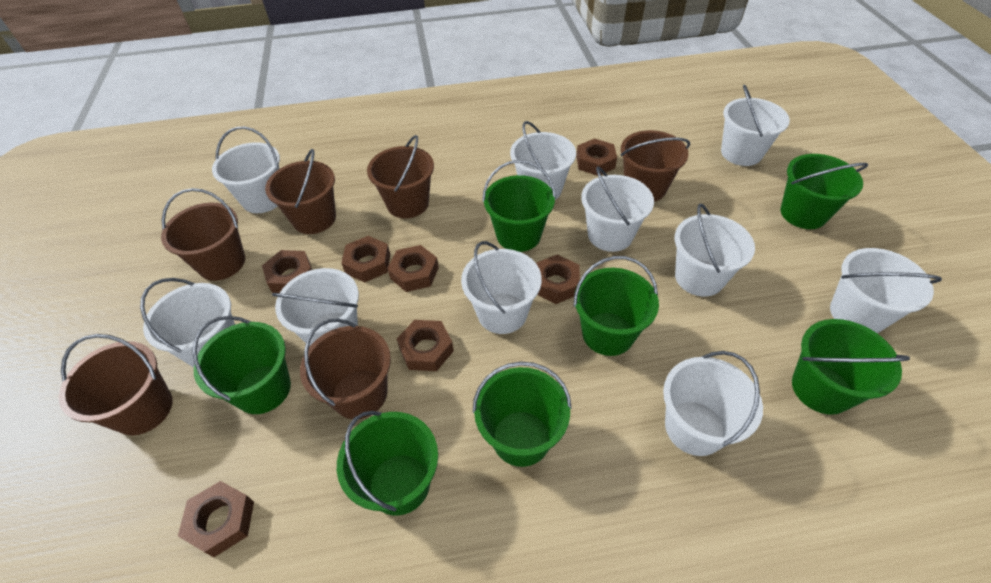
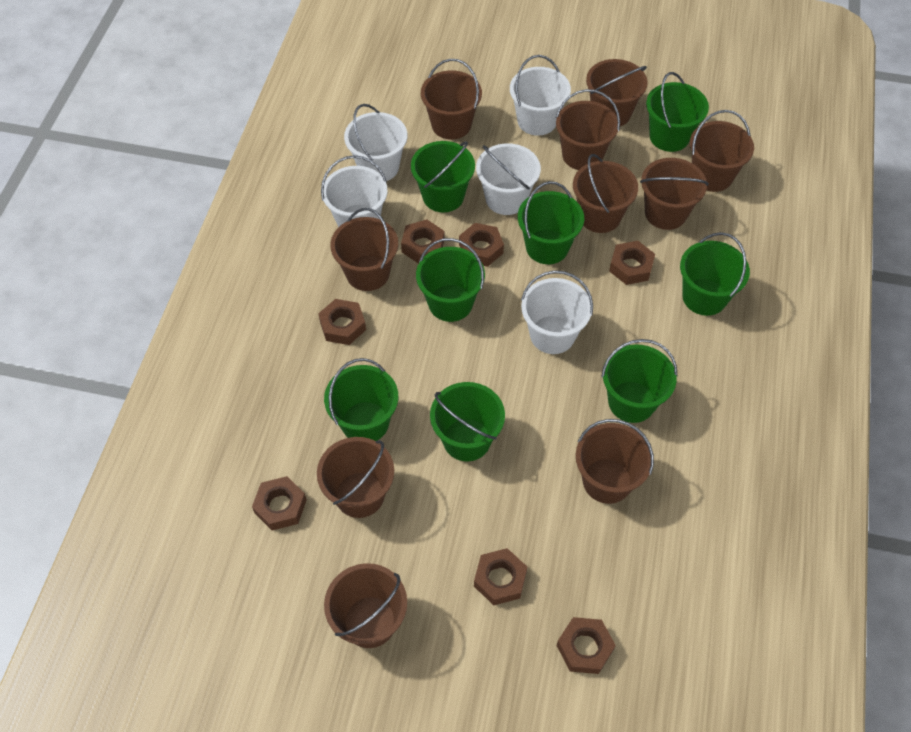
brown bucket: [59,334,173,435] [161,188,245,281] [265,149,336,234] [300,318,391,419] [367,135,434,218] [621,130,690,201] = 6 -> [317,437,394,518] [324,563,407,648] [330,208,398,291] [421,59,482,140] [556,89,620,170] [573,154,638,233] [576,419,654,504] [586,59,648,126] [640,158,709,230] [690,110,754,192] = 10
green bucket: [192,316,291,414] [337,411,438,516] [473,361,572,467] [482,160,556,252] [574,256,659,356] [780,154,868,229] [792,319,910,415] = 7 -> [324,358,398,441] [411,141,475,213] [416,238,485,322] [430,382,505,461] [518,181,584,264] [601,339,677,423] [646,72,709,152] [680,232,750,316] = 8
white bucket: [140,278,235,368] [212,126,280,213] [272,268,359,347] [461,241,542,334] [510,121,576,200] [581,166,654,252] [663,351,763,456] [675,204,755,296] [721,84,790,166] [830,248,942,333] = 10 -> [321,155,388,227] [344,104,407,181] [476,143,541,215] [510,55,571,136] [521,270,593,354] = 5

